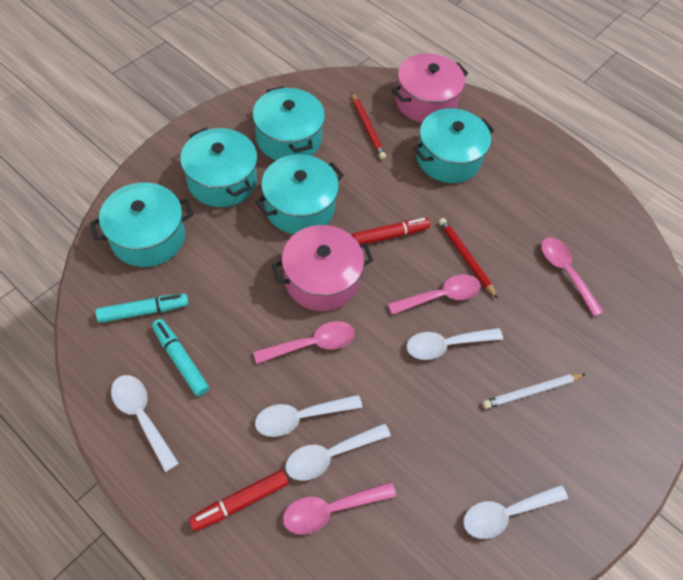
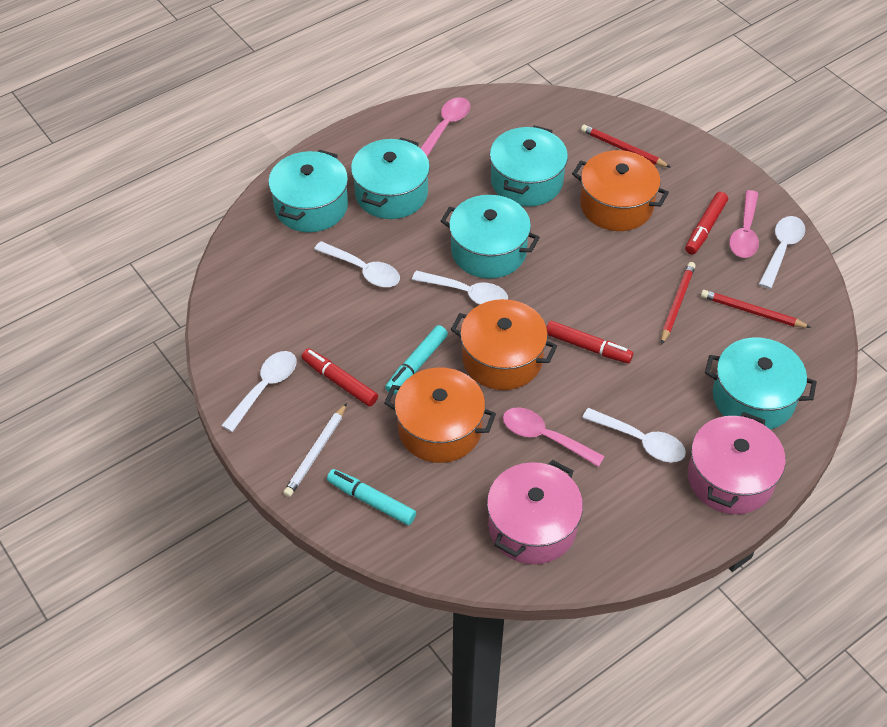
orange pot: none = 0 -> [384,367,496,463] [451,299,557,390] [572,150,669,231] = 3
pink spoon: [253,321,355,364] [283,482,396,535] [388,274,481,315] [541,237,604,317] = 4 -> [420,97,470,157] [503,407,605,467] [729,190,759,258] = 3
red marker: [189,470,289,531] [352,217,430,244] = 2 -> [301,349,378,406] [547,321,633,364] [685,192,728,254] = 3
red pencil: [352,92,386,160] [439,218,498,299] = 2 -> [581,125,671,168] [661,262,696,345] [701,290,811,328] = 3

